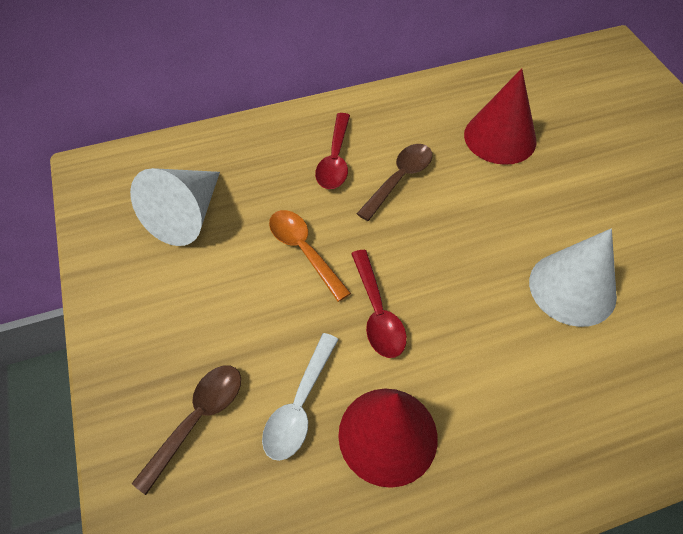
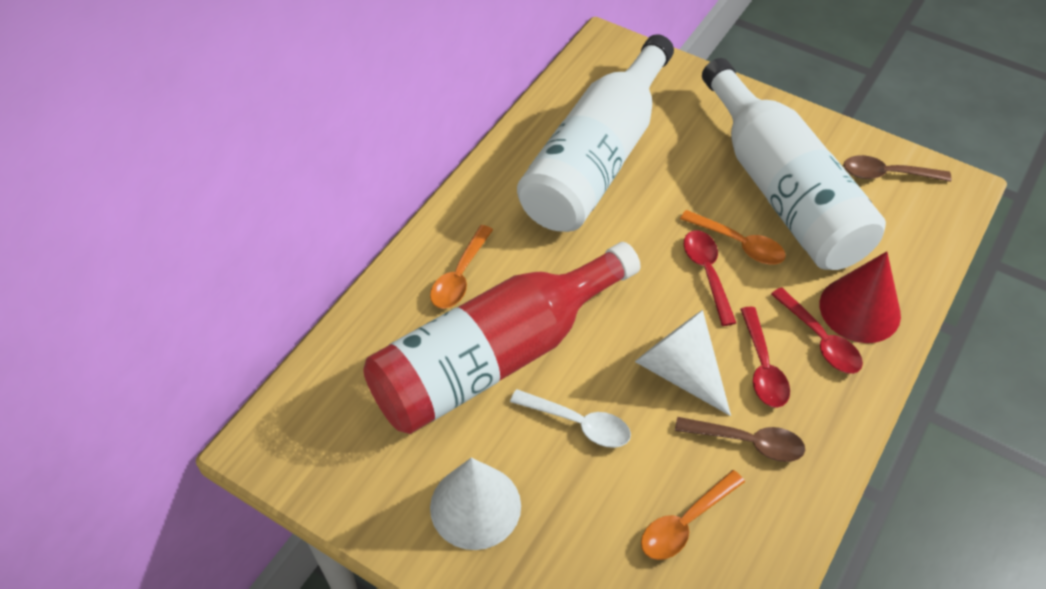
orange spoon: [269,210,351,302] = 1 -> [430,225,493,309] [641,470,745,560] [680,210,786,264] = 3
red bottle: none = 0 -> [363,242,641,434] = 1
red cone: [338,389,438,488] [464,68,537,165] = 2 -> [819,251,901,343] = 1
red spoon: [315,113,350,189] [351,250,407,358] = 2 -> [684,230,736,326] [740,307,790,408] [771,287,863,374] = 3
white bottle: none = 0 -> [517,34,674,232] [702,58,886,270] = 2

